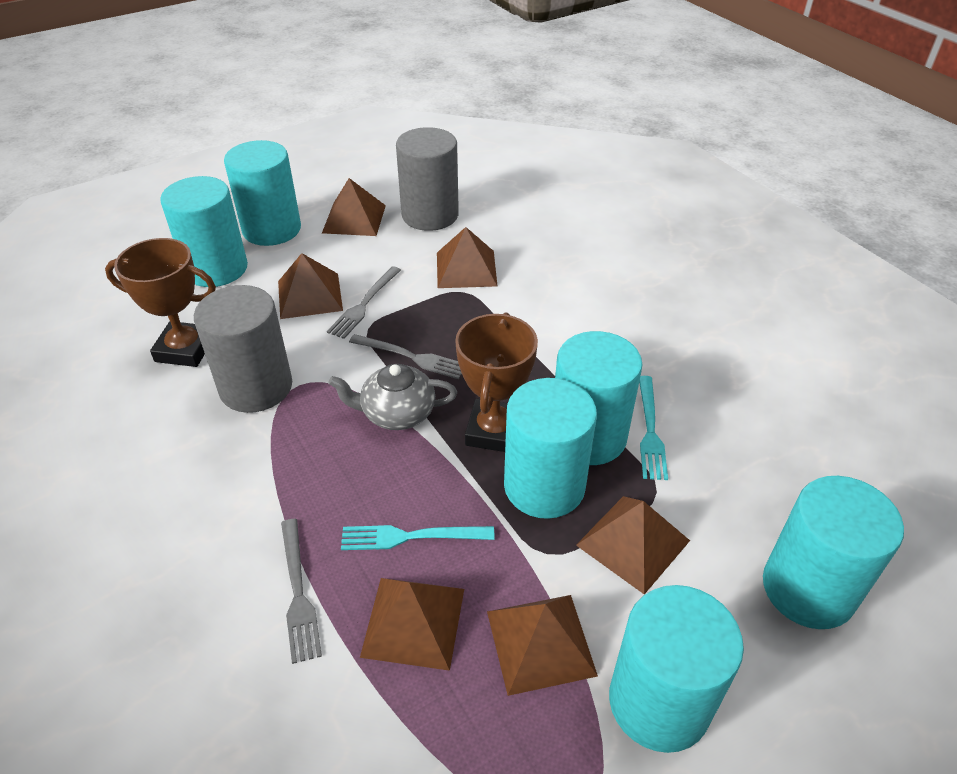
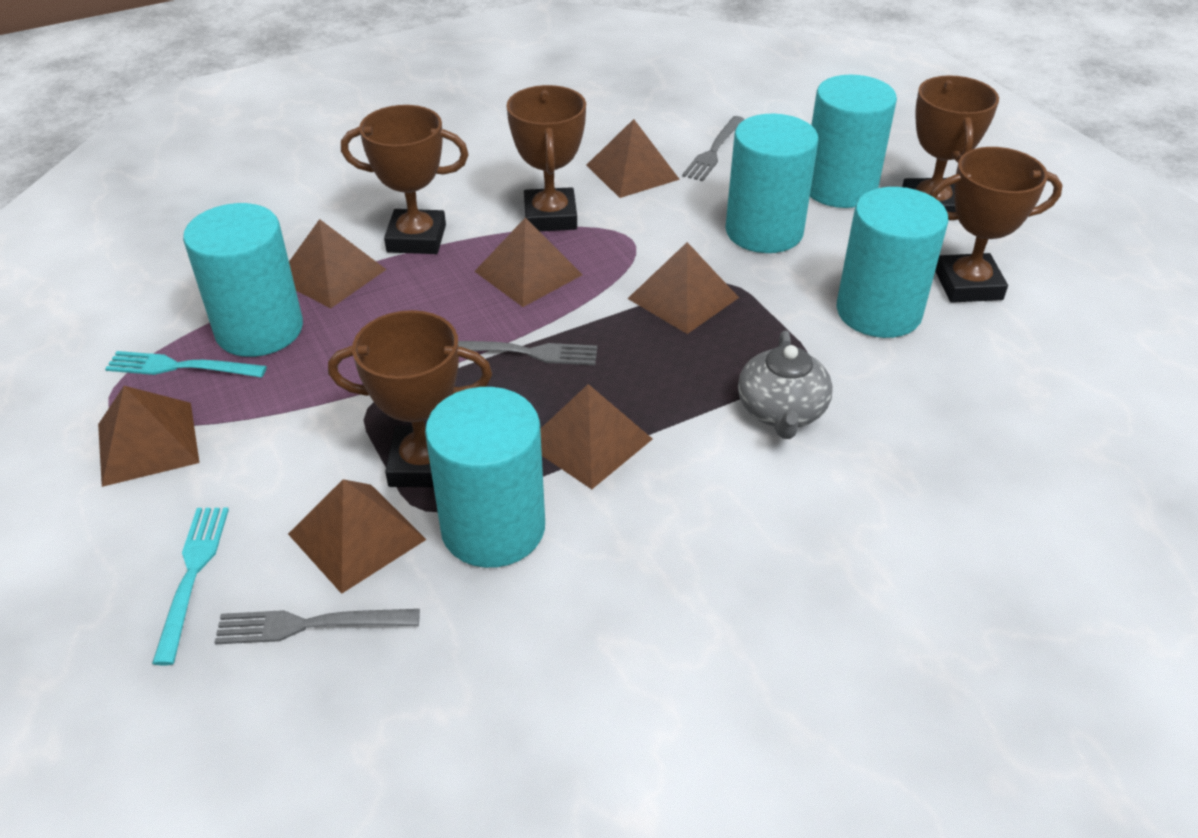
brown pyramid: [278,253,343,319] [322,178,386,236] [360,578,464,671] [437,227,497,288] [487,595,598,696] [576,496,690,594] = 6 -> [98,386,199,487] [288,479,427,594] [289,219,387,308] [474,218,582,307] [540,384,652,489] [586,119,680,198] [627,242,739,334] = 7
brown trophy: [105,238,216,367] [455,312,538,452] = 2 -> [328,310,492,487] [341,105,469,254] [506,85,586,231] [902,75,999,212] [930,147,1063,303] = 5
grey cylinder: [194,285,292,413] [396,127,459,231] = 2 -> none = 0
turquoise cylinder: [160,176,248,287] [224,140,301,246] [504,378,597,519] [555,331,643,465] [609,585,744,753] [763,476,904,629] = 6 -> [183,203,303,357] [425,387,545,568] [725,114,819,253] [810,75,897,208] [836,187,948,338] = 5

